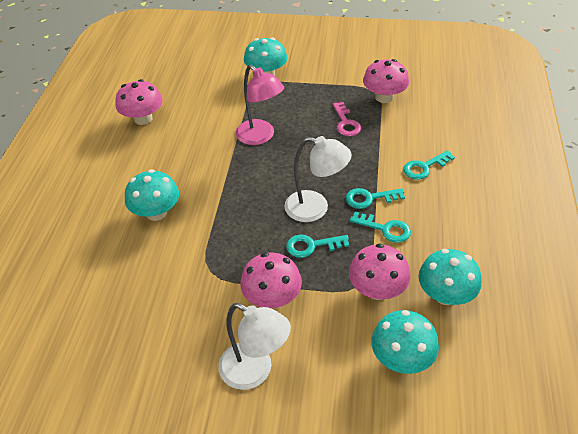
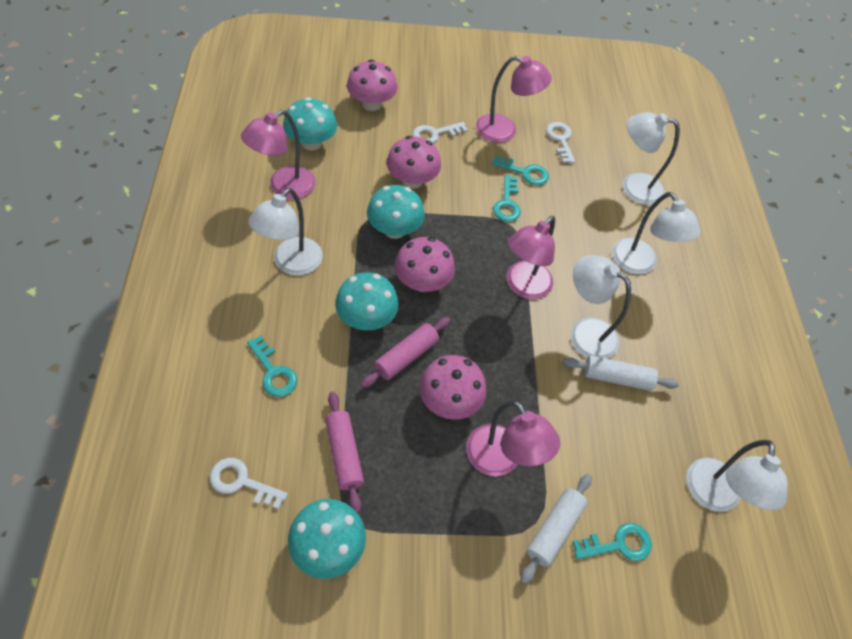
pink key: [333,102,361,136] = 1 -> none = 0
pink lamp: [236,65,284,145] = 1 -> [241,110,316,199] [466,400,560,477] [476,56,552,143] [507,216,555,299] = 4
pink rolling pin: none = 0 -> [325,392,364,513] [361,317,450,388] = 2
white key: none = 0 -> [210,458,288,509] [412,122,468,144] [546,122,575,164] = 3
white lamp: [218,303,291,390] [285,136,352,222] = 2 -> [248,188,323,276] [570,255,631,359] [612,192,700,274] [623,112,680,205] [686,440,788,512] = 5
white rolling pin: none = 0 -> [520,474,592,584] [563,355,679,391] = 2

